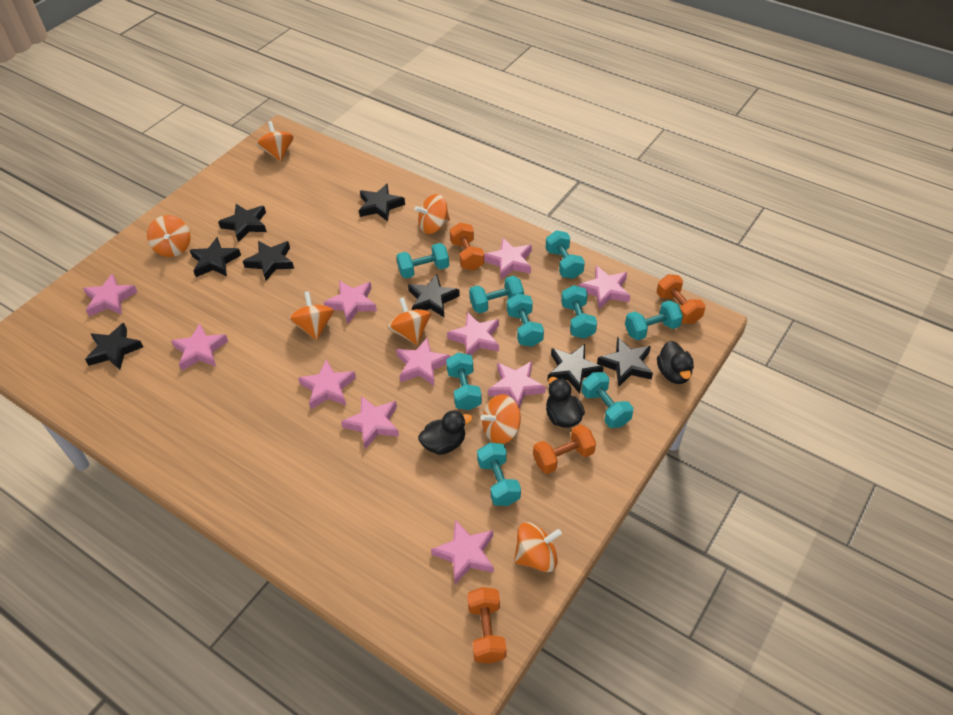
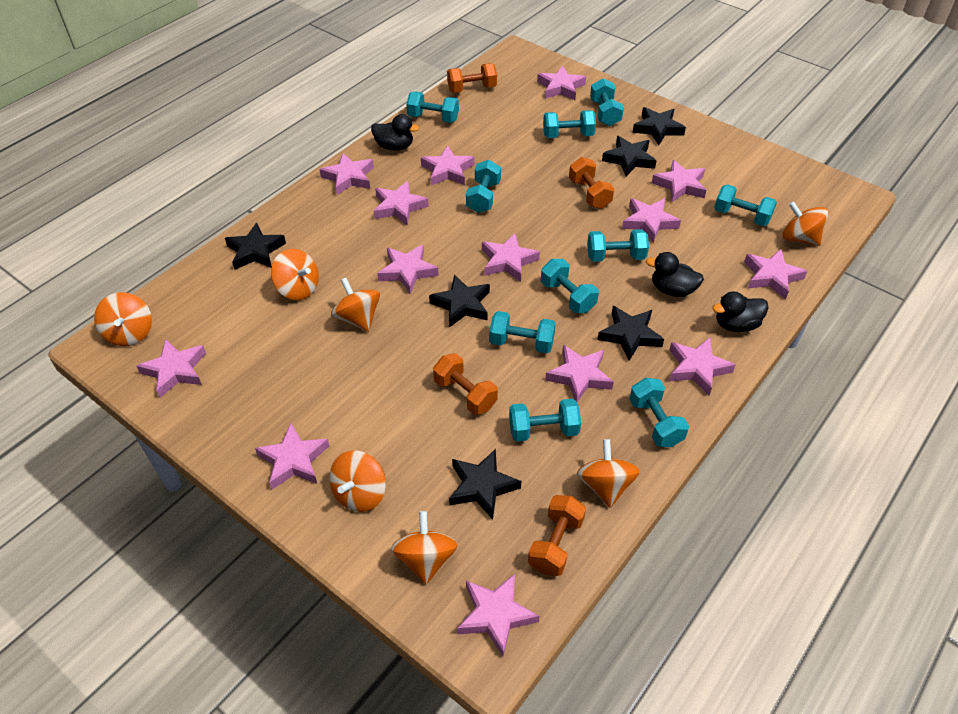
black star: [85,323,143,370] [190,237,241,277] [218,204,267,242] [243,241,294,281] [359,183,405,221] [408,274,460,318] [547,344,603,394] [597,337,653,387] = 8 -> [225,223,286,270] [429,274,490,328] [449,449,521,520] [598,306,664,361] [602,136,657,176] [632,107,686,145] = 6
pink star: [83,274,137,317] [171,323,228,370] [298,359,356,409] [324,281,377,324] [341,396,399,449] [396,338,451,386] [431,520,494,584] [447,312,499,355] [484,238,532,279] [488,361,546,408] [579,266,630,310] = 11 -> [136,339,206,398] [255,423,329,490] [319,153,374,195] [374,181,429,226] [377,245,439,294] [421,145,475,186] [457,574,539,657] [482,233,540,282] [537,66,586,100] [545,345,614,402] [622,198,681,243] [652,160,707,202] [669,338,735,395] [744,249,807,299] = 14
turquoise dumbbell: [396,243,449,279] [446,353,482,410] [469,276,524,313] [477,443,521,506] [507,294,544,347] [546,230,585,279] [561,285,597,339] [581,372,634,428] [625,300,683,340] = 9 -> [406,92,459,123] [466,160,501,213] [489,311,556,353] [509,399,581,442] [541,259,599,313] [543,110,596,138] [587,229,649,262] [590,78,624,126] [629,378,689,447] [714,184,777,226] = 10

